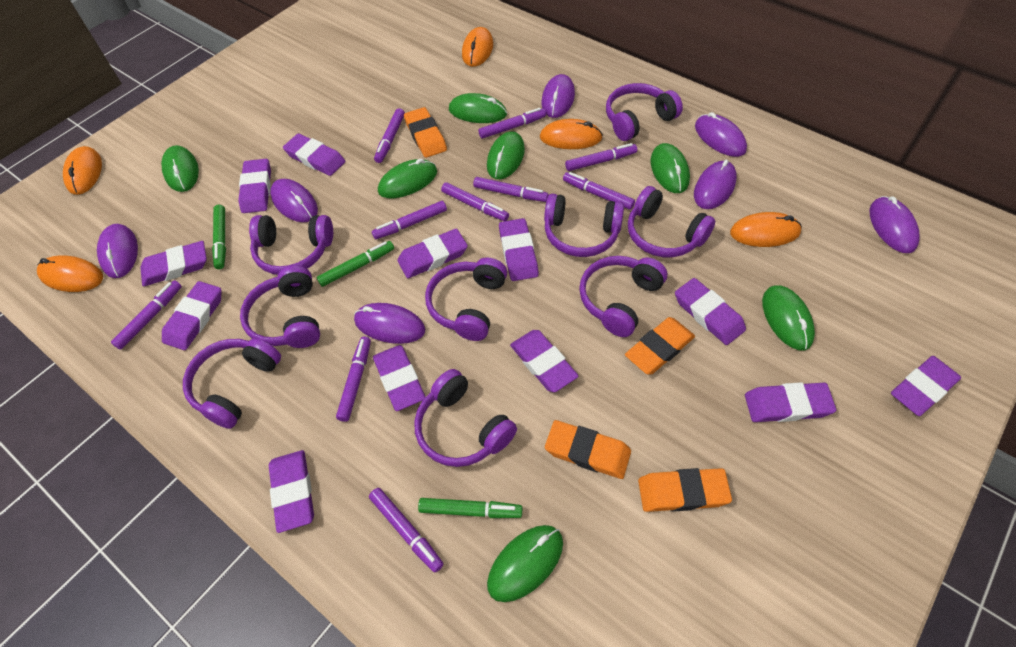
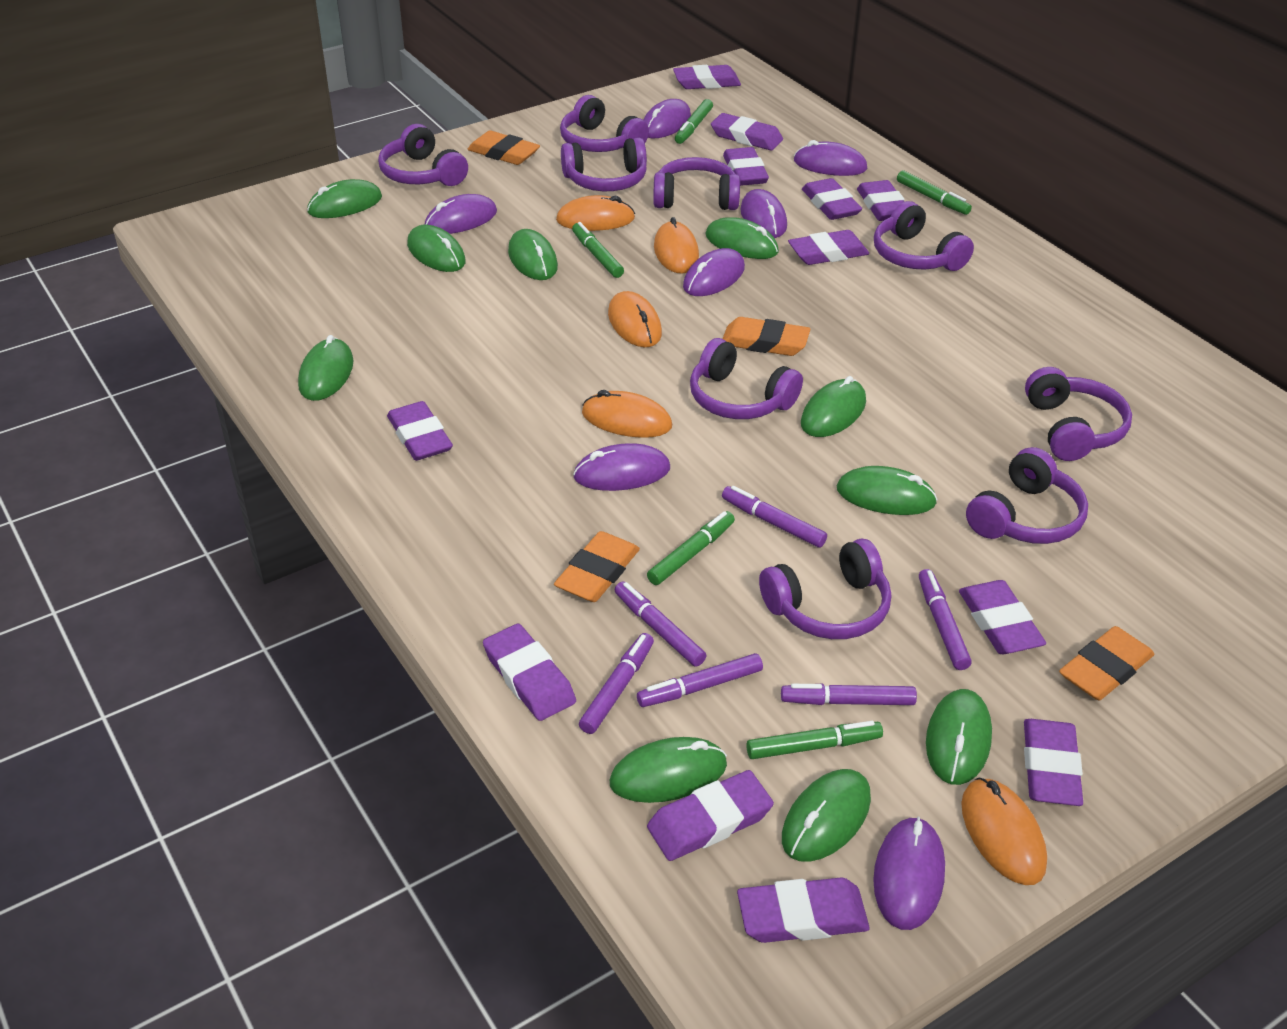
green marker: [212,205,226,269] [317,241,394,287] [418,498,522,518] = 3 -> [572,222,624,278] [647,511,735,585] [675,99,713,144] [746,721,883,759] [897,170,972,215] = 5
green mouse: [161,145,199,192] [378,159,437,198] [449,93,507,123] [487,131,525,179] [487,525,563,602] [650,143,690,193] [762,286,815,350] = 7 -> [298,335,353,401] [307,179,382,218] [407,225,466,272] [508,229,558,280] [610,737,727,803] [705,217,779,259] [782,769,871,862] [801,376,866,437] [837,466,938,515] [926,689,992,785] = 10
purple marker: [111,280,182,350] [336,336,371,422] [369,488,444,572] [372,201,447,239] [374,108,405,163] [441,182,509,221] [473,177,549,202] [478,108,546,138] [563,172,635,210] [565,143,637,171] = 10 -> [579,633,654,734] [615,581,706,667] [637,653,763,707] [722,486,827,548] [781,684,917,705] [919,569,971,670] = 6

